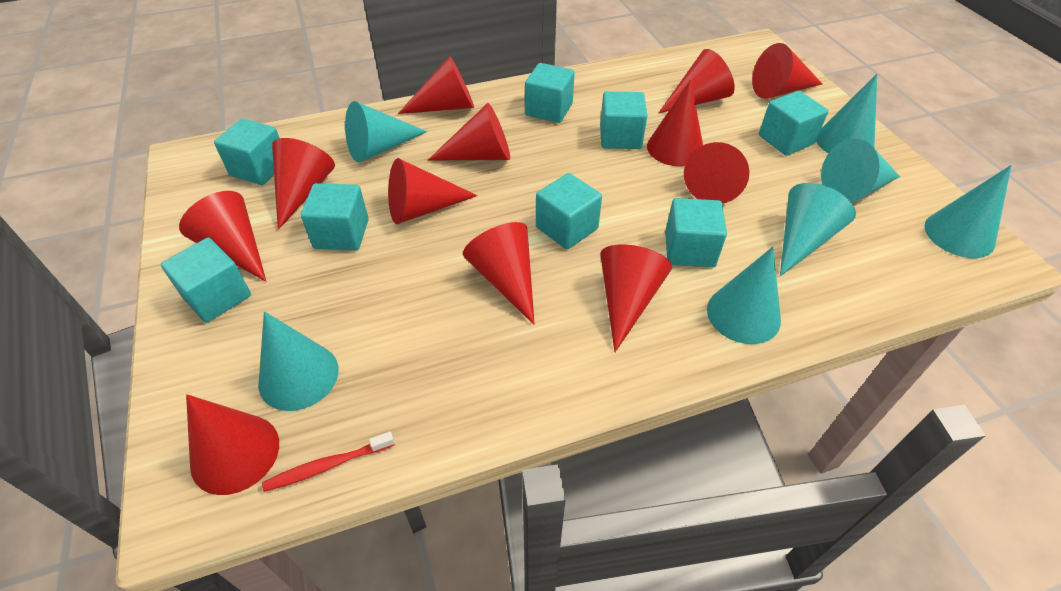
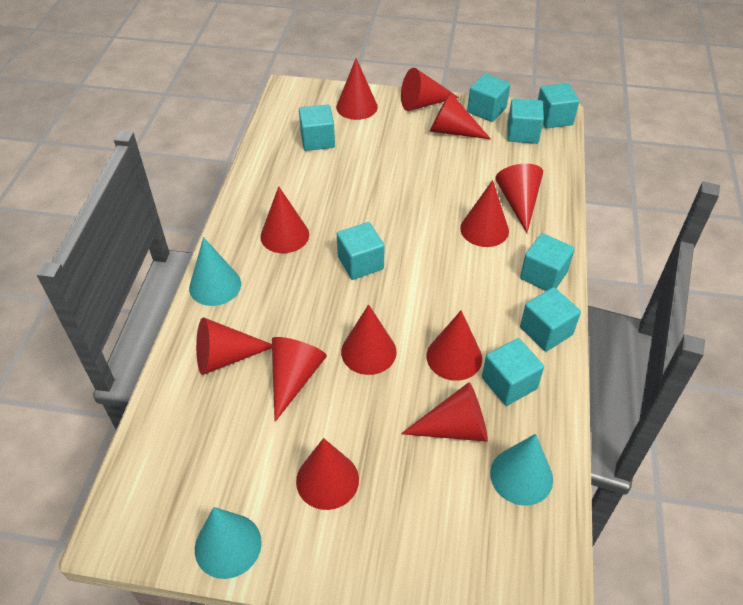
red toothbrush: [262,432,395,492] = 1 -> none = 0
turquoise cone: [258,311,339,411] [345,101,427,162] [707,247,781,344] [780,183,856,276] [816,74,877,154] [821,139,900,202] [924,165,1012,258] = 7 -> [189,237,241,306] [195,507,262,579] [490,434,553,506] = 3

